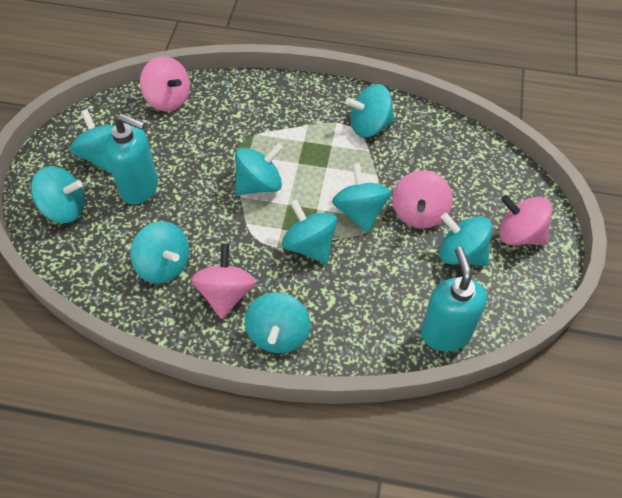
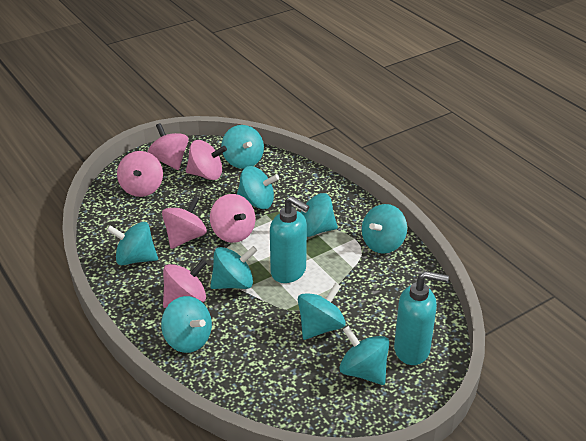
pink spinning top: [140,56,190,111] [191,244,256,319] [392,170,453,228] [499,195,552,245] = 4 -> [117,151,163,197] [148,123,188,170] [162,196,207,249] [163,259,207,308] [186,140,227,180] [210,194,255,243] = 6

